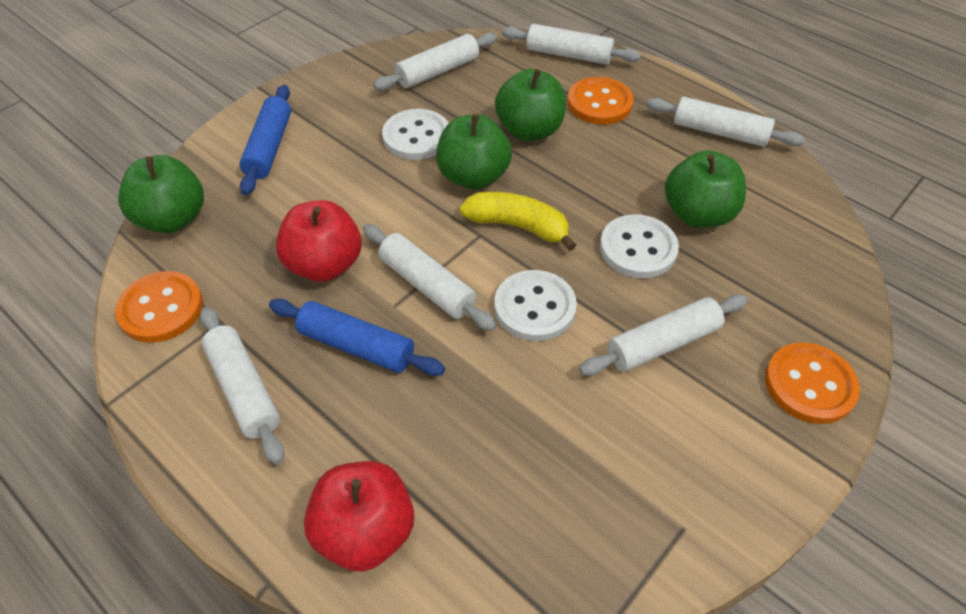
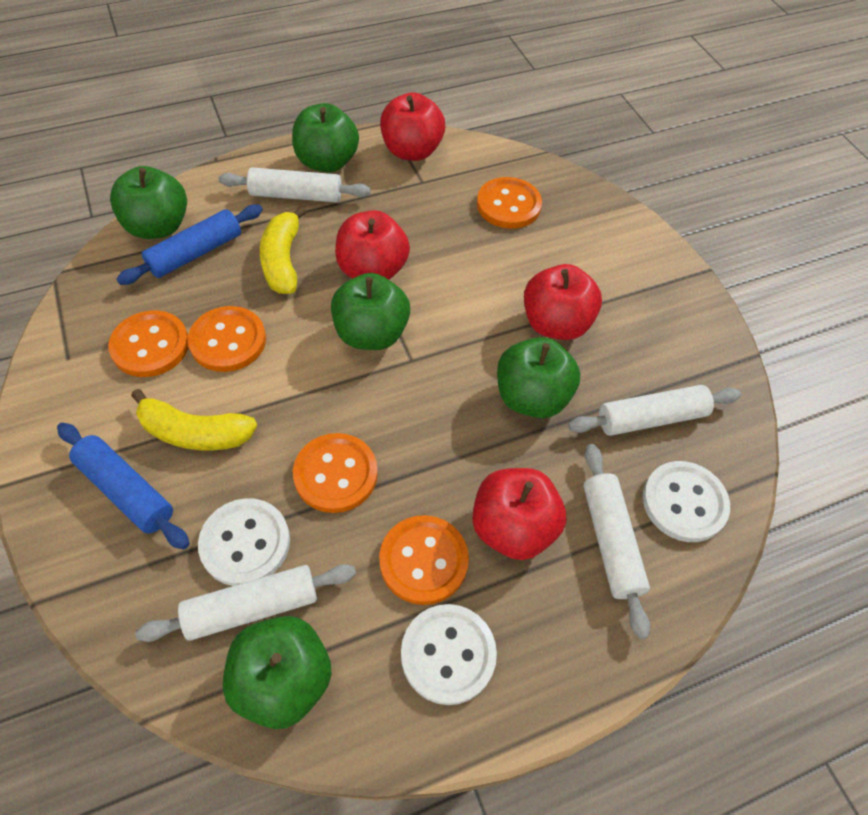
green apple: [118,155,204,233] [436,114,512,189] [495,69,566,141] [665,151,746,228] = 4 -> [110,166,187,239] [223,616,332,729] [292,103,359,173] [331,273,410,350] [497,337,580,418] = 5
orange button: [115,271,203,343] [567,77,633,125] [765,343,860,424] = 3 -> [108,311,189,377] [188,306,266,372] [293,433,378,513] [379,515,469,605] [477,177,542,229] = 5
red apple: [276,200,362,282] [304,461,414,572] = 2 -> [335,210,410,280] [380,93,445,161] [472,468,566,560] [524,264,602,340] = 4
white rolling pin: [200,307,284,465] [363,224,496,331] [373,32,497,91] [501,24,641,65] [579,294,748,376] [646,97,805,147] = 6 -> [135,564,356,642] [219,167,371,203] [568,385,741,436] [583,444,650,639] = 4
yellow banana: [460,192,576,251] = 1 -> [131,389,257,451] [260,206,307,294] = 2

